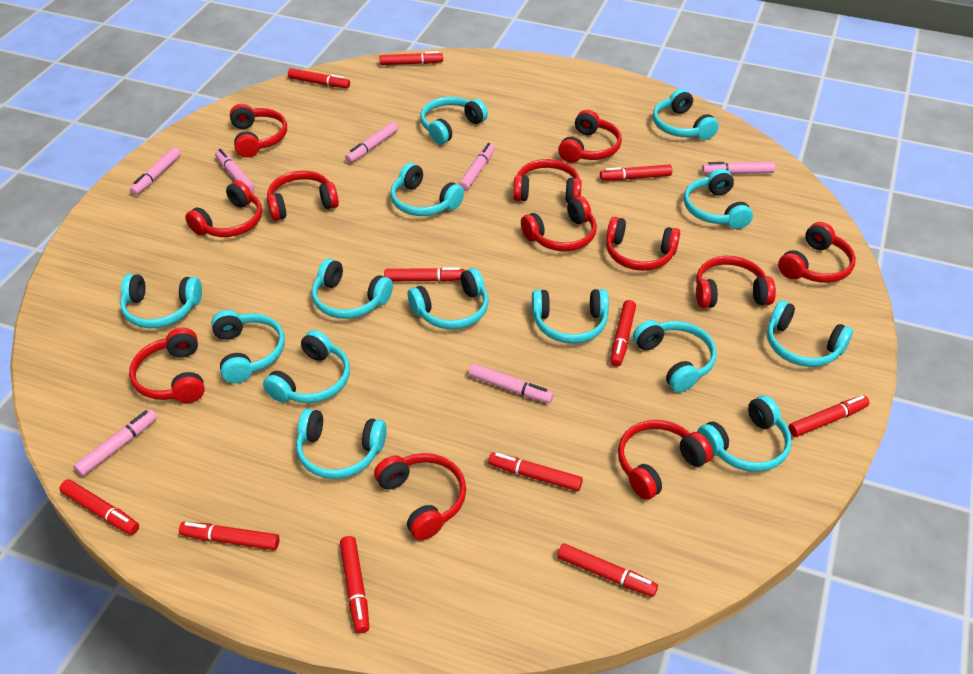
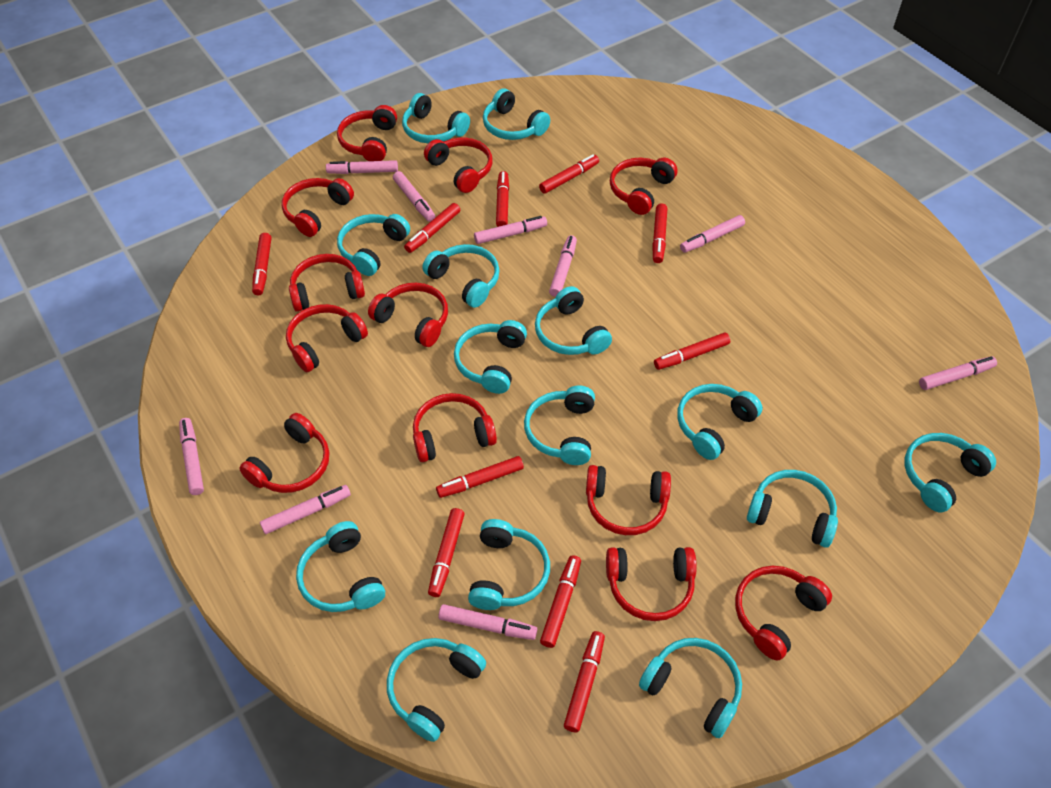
pink marker: [73,409,157,476] [130,147,181,195] [215,149,255,193] [345,122,398,163] [458,143,495,191] [469,363,554,403] [702,162,775,174] = 7 -> [179,418,204,495] [260,485,351,534] [326,160,398,174] [393,171,435,222] [439,604,537,640] [474,216,547,244] [549,235,577,297] [680,215,745,253] [919,356,997,390] = 9
red marker: [59,479,139,535] [179,522,280,550] [288,68,350,88] [340,536,369,633] [379,51,443,65] [384,267,464,282] [488,452,583,491] [557,543,658,597] [600,164,672,180] [610,300,636,367] [788,395,869,437] = 11 -> [252,233,271,295] [404,203,460,253] [428,508,465,597] [436,456,524,498] [496,171,509,227] [539,154,599,194] [540,555,581,648] [564,631,605,733] [652,204,667,263] [654,332,730,370] = 10

